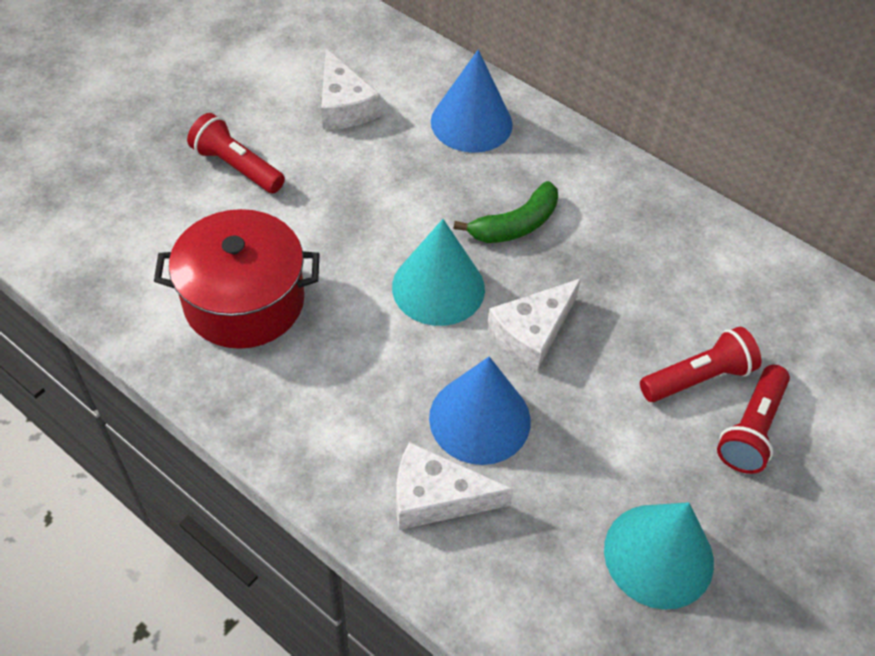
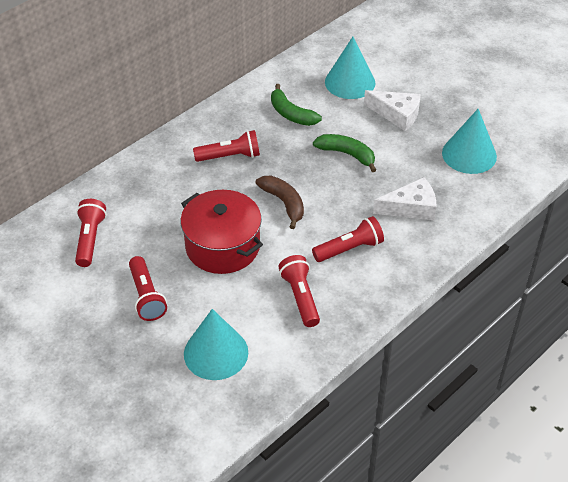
blue cone: [429,357,531,465] [431,50,513,153] = 2 -> none = 0
brown banana: none = 0 -> [256,176,304,229] = 1
green banana: [454,181,558,243] = 1 -> [271,84,322,126] [313,134,376,172] = 2
red flashlight: [187,113,285,193] [640,327,761,402] [717,365,790,474] = 3 -> [75,199,107,267] [129,256,167,321] [193,130,260,162] [278,255,320,327] [312,216,384,262] = 5
turquoise cone: [392,219,485,326] [604,502,714,610] = 2 -> [184,309,248,380] [325,37,375,99] [442,109,497,174] = 3
white cheese: [321,48,380,130] [396,442,514,530] [487,278,581,372] = 3 -> [364,90,421,131] [373,177,436,220] = 2

